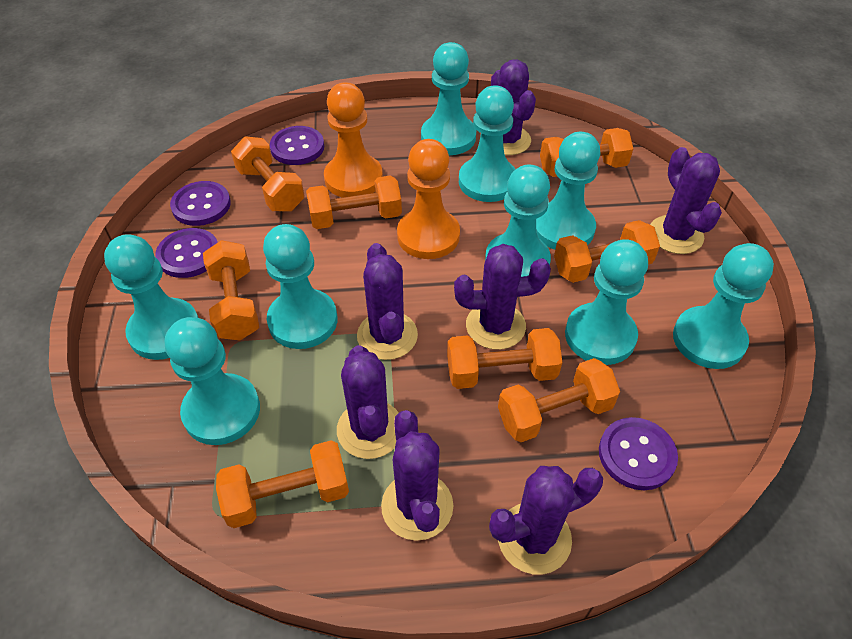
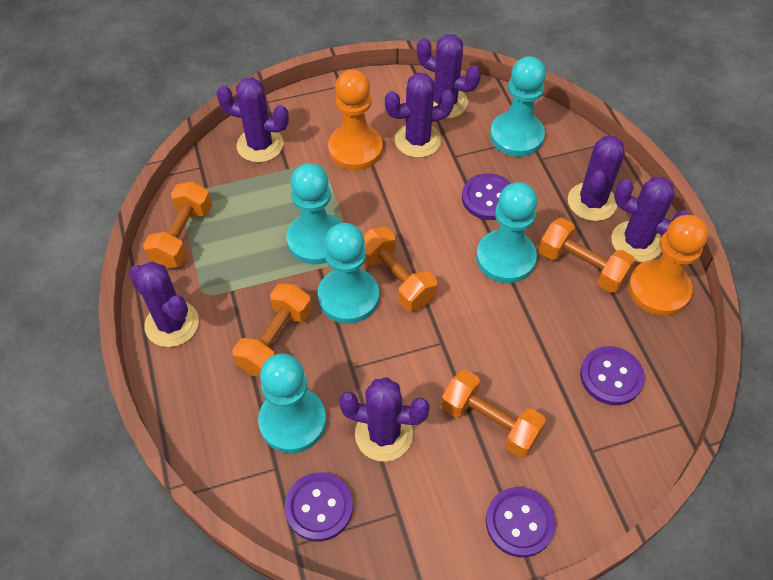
orange dumbbell: [203,240,259,340] [216,440,349,528] [231,136,305,212] [306,175,402,229] [447,328,562,389] [498,358,620,442] [540,128,633,177] [554,220,660,283] = 8 -> [143,181,212,268] [232,283,312,377] [364,227,437,312] [441,370,546,458] [539,218,635,293] = 5
turquoise pawn: [104,234,198,360] [165,317,260,445] [263,224,337,349] [421,42,476,155] [459,85,516,202] [485,165,551,277] [536,132,600,250] [565,239,648,365] [673,243,774,369] = 9 -> [258,353,326,453] [287,163,341,264] [318,223,379,324] [476,182,537,283] [490,56,546,157] = 5

